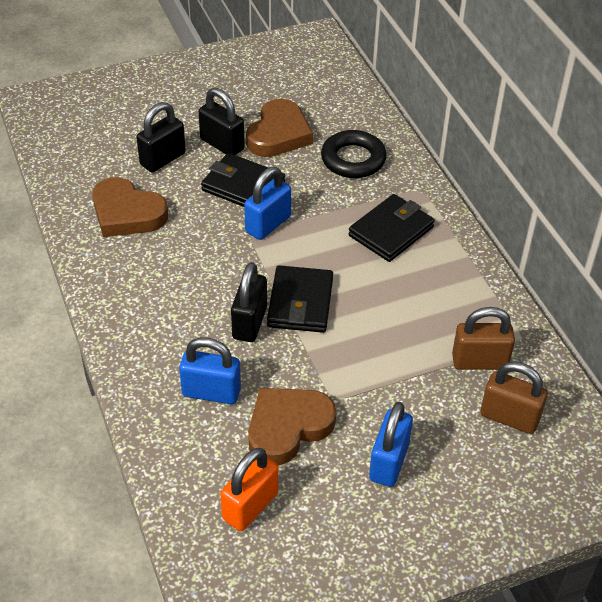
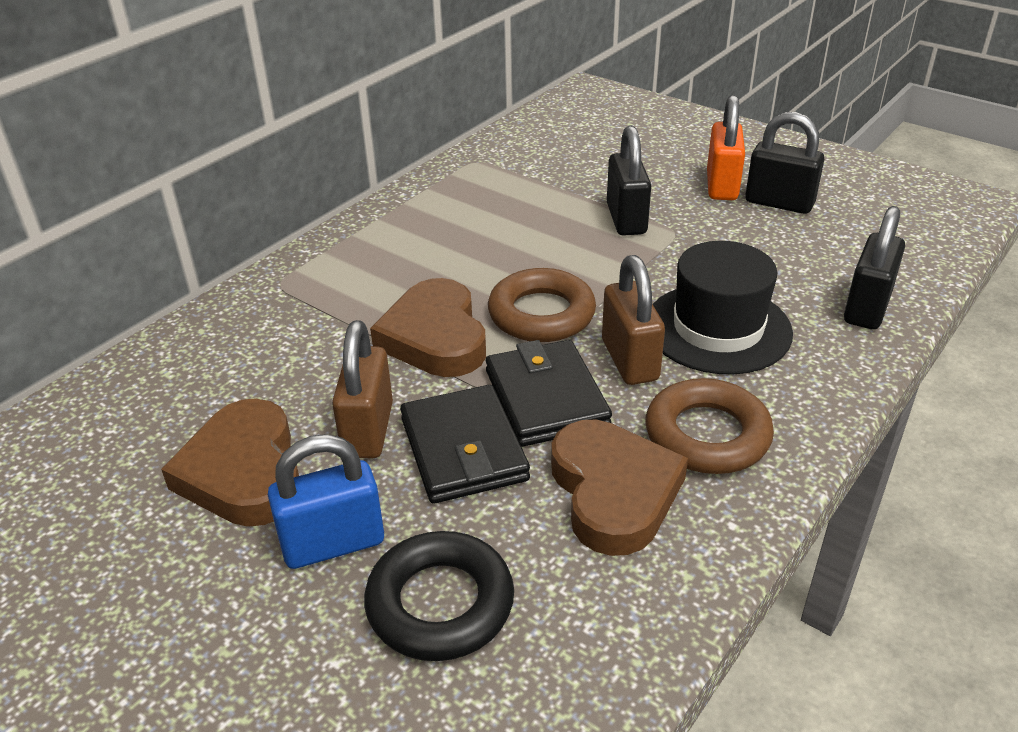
black hat: none = 0 -> [653,241,793,375] = 1
black wallet: [201,153,285,207] [267,265,333,333] [348,194,435,262] = 3 -> [400,385,530,504] [486,340,612,447] = 2
blue padlock: [179,337,241,404] [244,167,291,240] [369,402,413,487] = 3 -> [268,434,384,569] = 1
brown ring: none = 0 -> [488,268,596,342] [645,378,774,474] = 2

